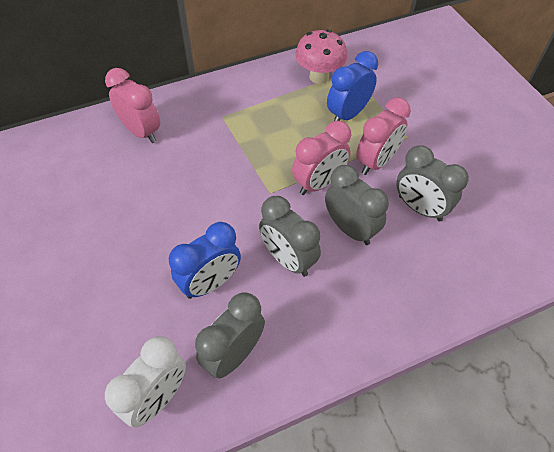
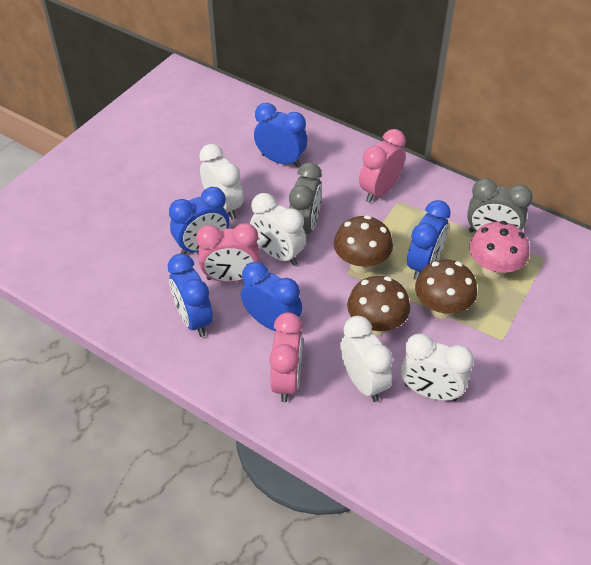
blue clock: [169,222,241,299] [327,51,378,121] = 2 -> [168,254,213,337] [169,187,229,254] [241,262,302,331] [254,103,307,167] [407,200,451,280] = 5
brown mushroom: none = 0 -> [334,215,393,274] [347,276,410,336] [415,260,477,319] = 3
grey clock: [195,292,265,379] [259,196,321,277] [325,165,389,245] [396,145,469,221] = 4 -> [289,162,322,234] [467,178,533,233] = 2
white clock: [105,336,186,427] = 1 -> [199,144,244,220] [250,193,306,266] [340,316,393,402] [401,333,474,401] = 4

